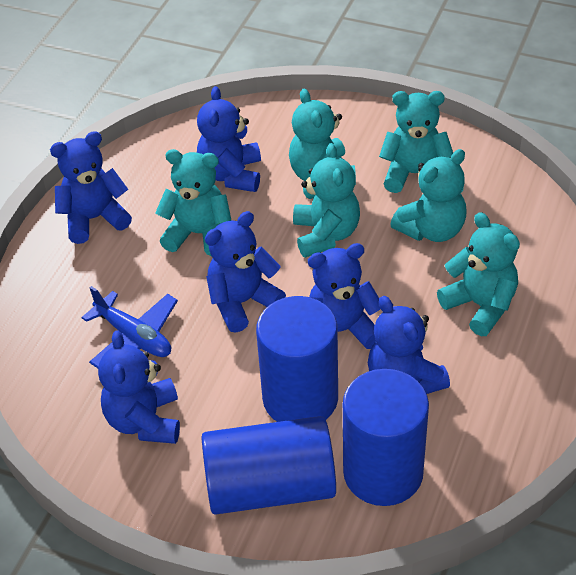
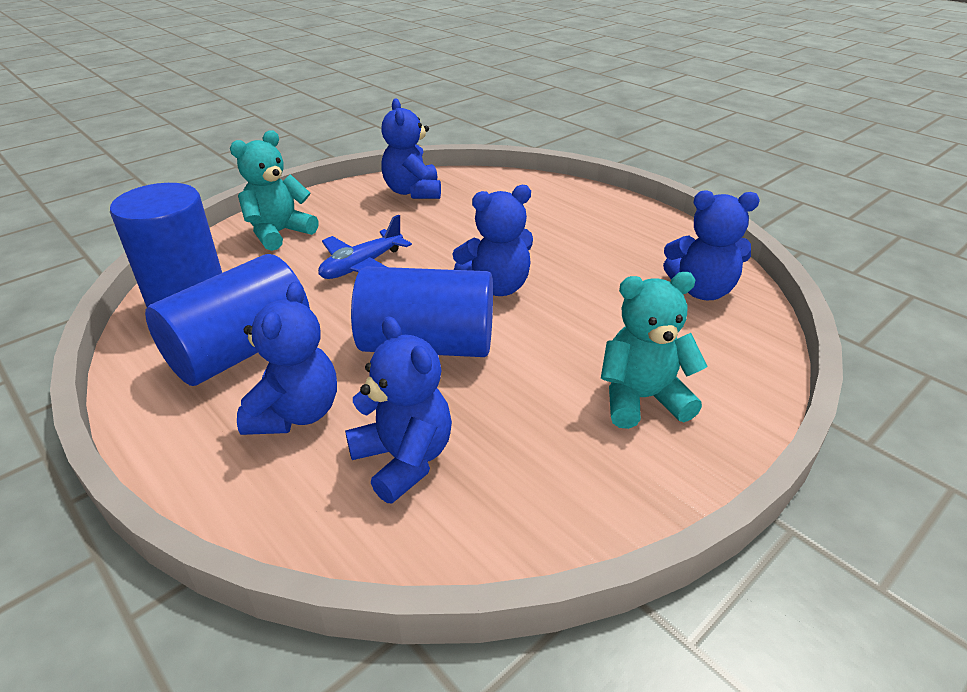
blue teddy bear: [50,131,132,244] [98,330,180,444] [197,86,261,192] [205,211,286,333] [308,243,380,349] [368,296,450,394] = 6 -> [237,281,337,435] [345,316,452,503] [381,99,441,199] [453,185,533,296] [663,190,760,300] = 5
turquoise teddy bear: [155,149,232,256] [289,88,356,185] [293,143,360,258] [379,91,453,193] [390,149,467,242] [437,212,520,336] = 6 -> [230,130,319,251] [601,272,708,429] = 2

